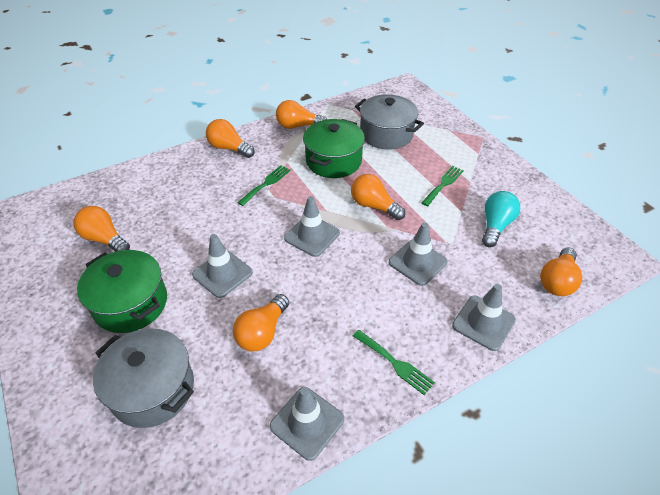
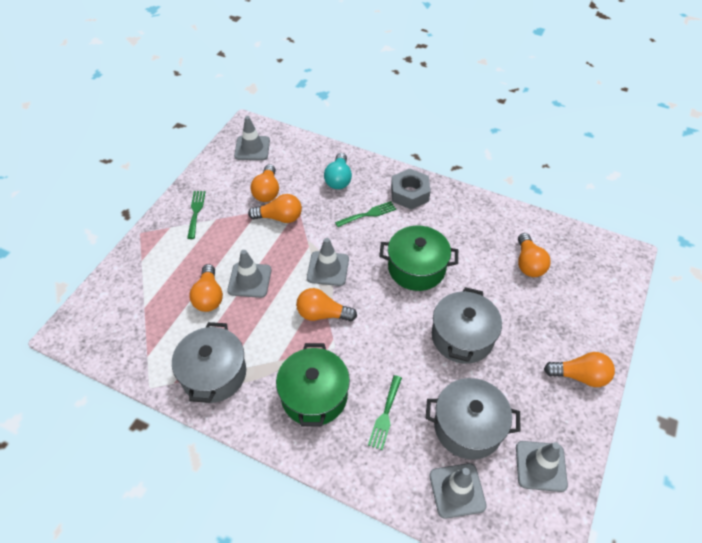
grey nut: none = 0 -> [391,168,431,210] = 1
grey pot: [93,328,194,428] [355,94,424,150] = 2 -> [172,322,246,403] [426,378,521,460] [432,287,502,364] = 3

